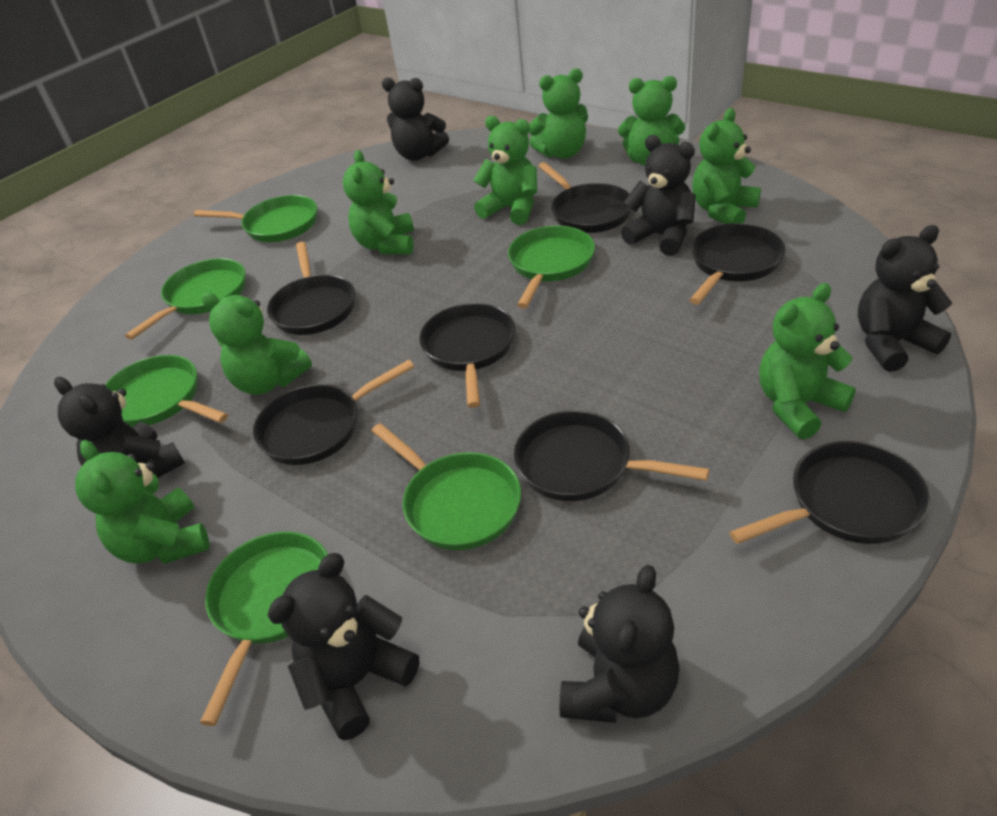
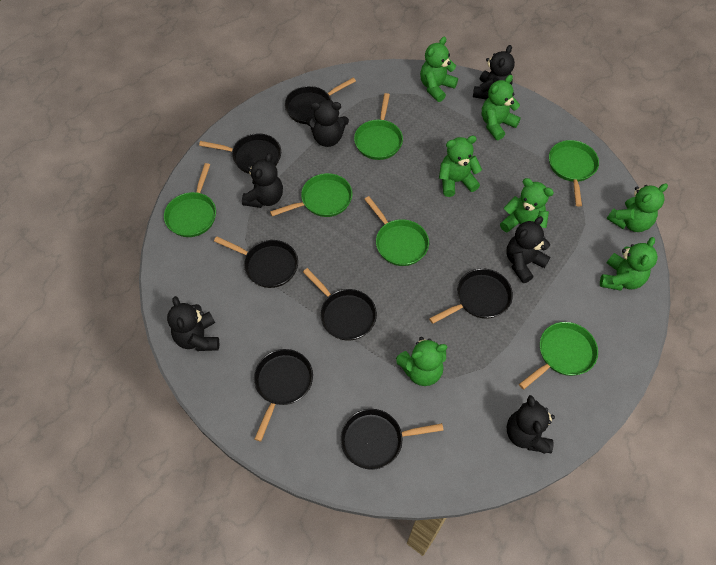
green teddy bear: [75,440,209,564] [201,292,312,395] [343,150,414,254] [473,116,537,225] [529,68,588,159] [618,76,685,166] [692,108,761,224] [759,283,856,439] = 8 -> [396,337,447,386] [420,37,458,102] [439,136,482,197] [482,75,521,140] [500,178,554,233] [600,237,658,291] [607,183,668,232] = 7

